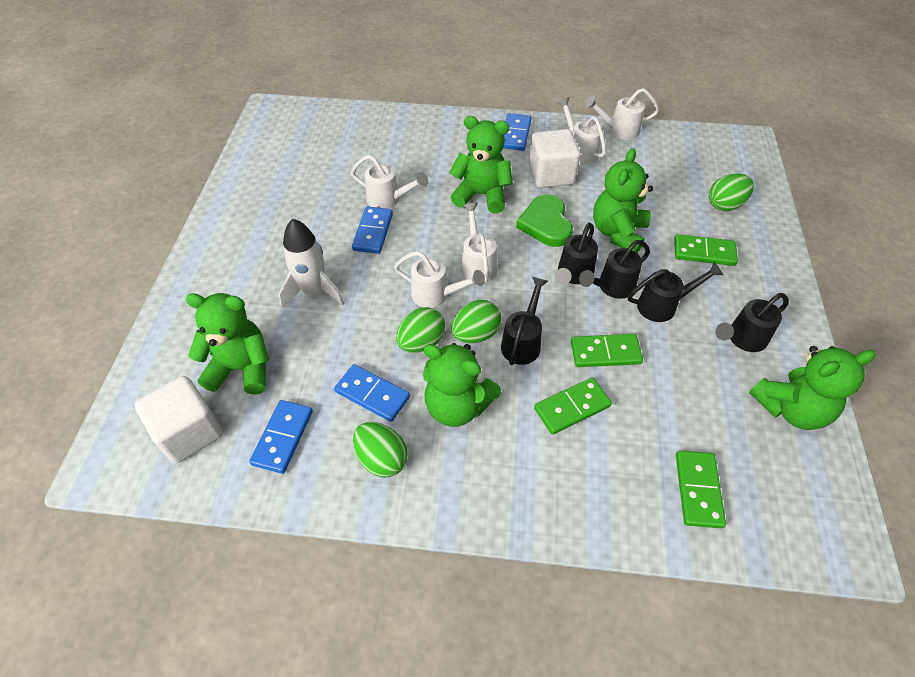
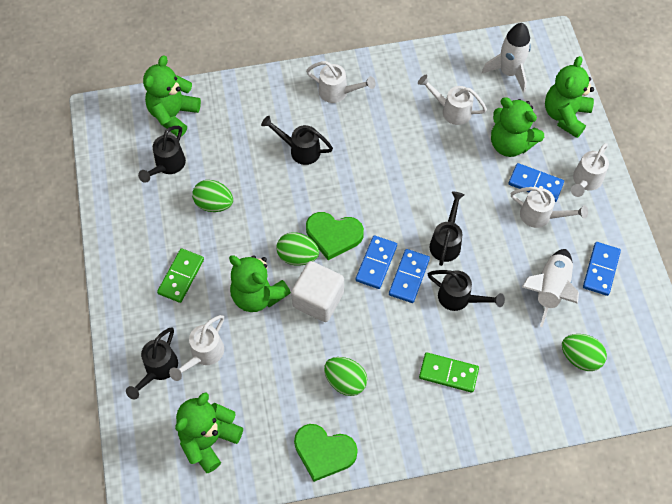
green domino: [534,377,612,435] [571,334,643,367] [674,234,738,266] [676,450,726,528] = 4 -> [157,248,204,303] [419,352,479,393] = 2
green heart: [516,195,573,247] = 1 -> [294,424,358,482] [306,212,364,260] = 2
white cube: [135,376,223,463] [529,129,580,188] = 2 -> [291,261,344,322] = 1
white rocket: [279,219,344,307] = 1 -> [482,23,531,93] [522,249,579,327] = 2

